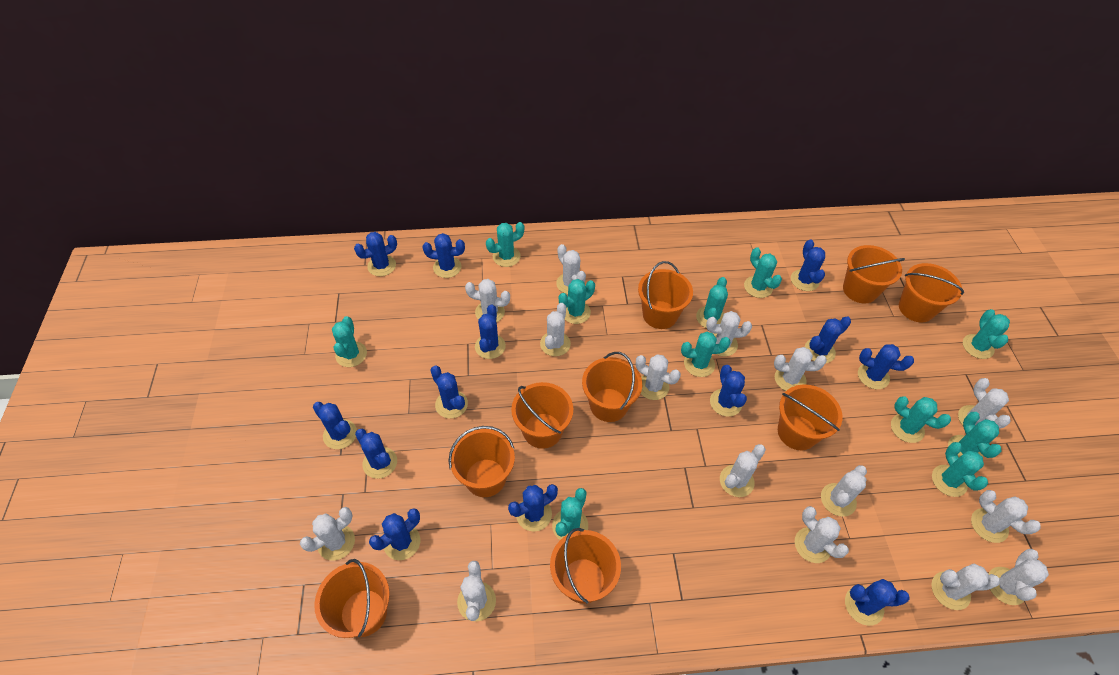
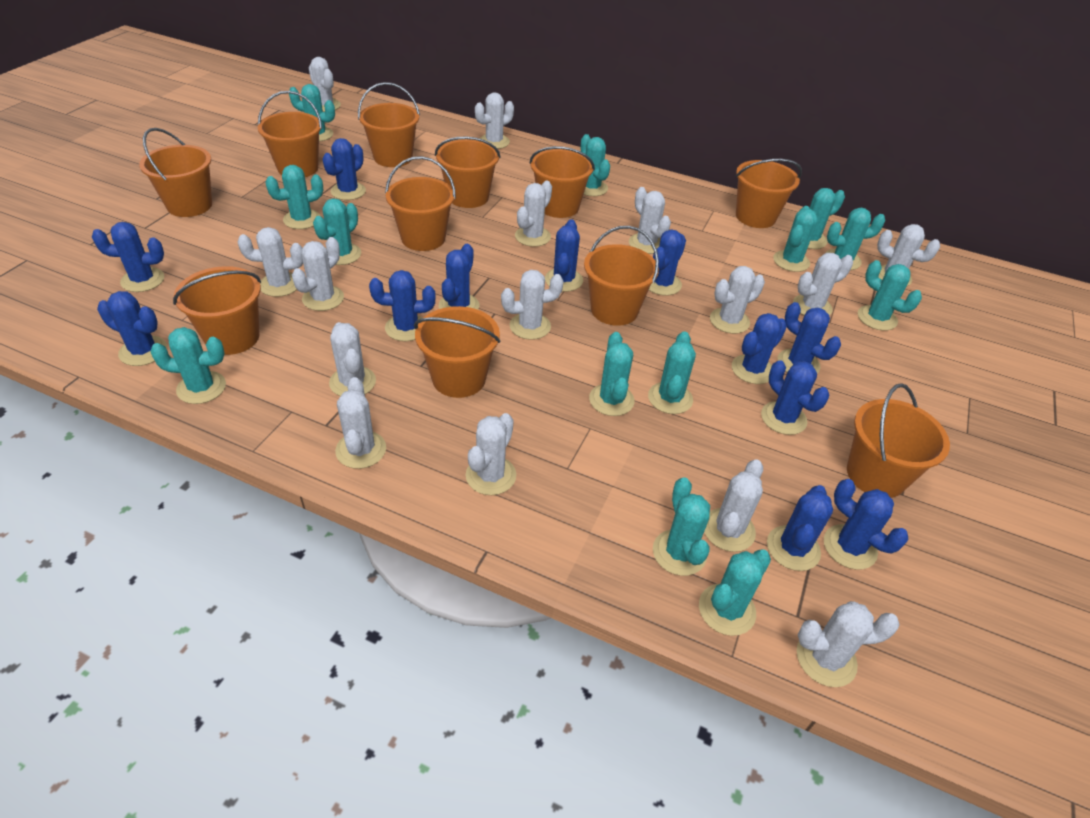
blue cactus: [313,402,357,449] [354,232,397,276] [355,429,397,479] [369,508,420,560] [423,233,465,278] [430,366,468,419] [475,304,506,359] [508,484,558,532] [710,365,747,417] [791,239,825,291] [805,316,851,363] [845,579,910,626] [858,344,914,389] = 13 -> [92,222,164,292] [97,291,167,366] [322,138,366,200] [369,270,436,341] [439,244,479,310] [545,219,583,292] [649,230,686,296] [732,313,787,384] [761,360,829,435] [767,485,833,571] [778,302,841,373] [824,479,909,570] = 12
orange bucket: [314,559,390,638] [448,426,515,497] [511,382,573,449] [550,528,621,604] [582,352,642,422] [638,261,693,329] [778,385,842,450] [843,245,905,304] [899,263,964,322] = 9 -> [139,128,212,217] [173,266,261,355] [258,91,322,177] [358,82,420,167] [385,156,456,251] [414,306,500,398] [435,136,501,208] [530,146,595,218] [584,226,659,326] [736,159,802,228] [847,383,950,498] = 11
turquoise cactus: [332,316,367,367] [486,222,524,267] [552,488,588,540] [559,279,595,324] [681,332,731,377] [696,277,728,328] [744,247,782,298] [891,396,951,443] [932,442,988,497] [948,412,1001,458] [963,309,1010,359] = 11 -> [150,327,226,404] [265,165,323,229] [289,84,335,142] [313,198,361,265] [581,134,610,196] [589,332,635,416] [648,331,696,414] [653,477,710,576] [699,549,771,636] [773,209,817,272] [799,188,845,249] [826,208,885,270] [858,260,922,331] = 13

